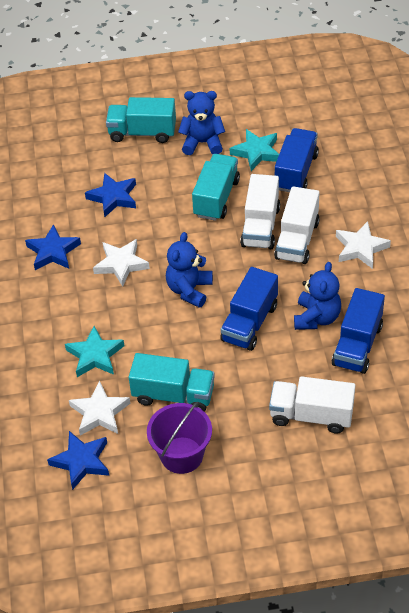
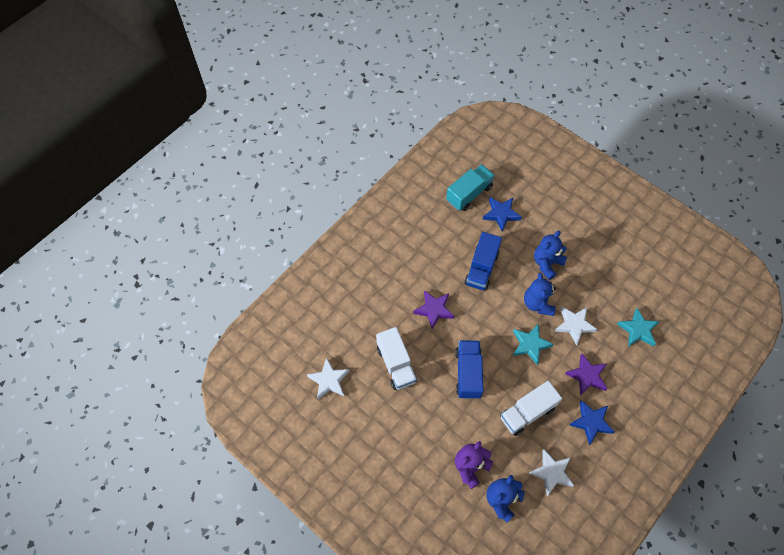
blue star: [25,224,81,270] [47,431,109,490] [85,173,136,217] = 3 -> [483,197,522,232] [569,400,614,445] = 2
blue truck: [220,267,278,351] [275,128,319,192] [332,288,385,374] = 3 -> [455,340,483,399] [465,232,502,291] = 2
purple bucket: [147,402,212,474] = 1 -> none = 0
purple star: none = 0 -> [413,290,454,329] [565,354,607,396] = 2
purple teddy bear: none = 0 -> [455,441,493,489] = 1
turquoise truck: [106,97,176,143] [129,353,215,412] [192,154,240,221] = 3 -> [446,164,495,211] = 1
white truck: [240,174,280,249] [269,376,355,433] [274,186,320,264] = 3 -> [376,327,417,390] [500,381,562,436] = 2

